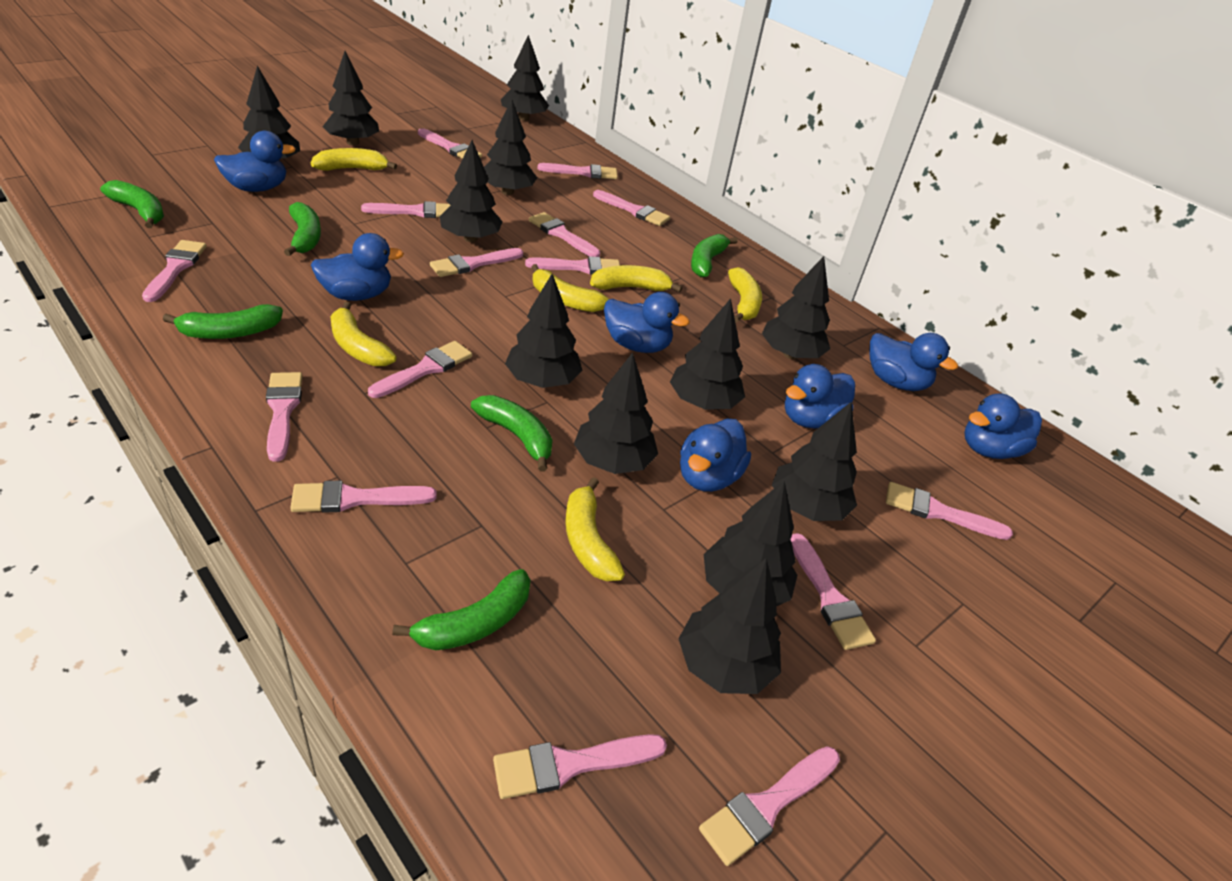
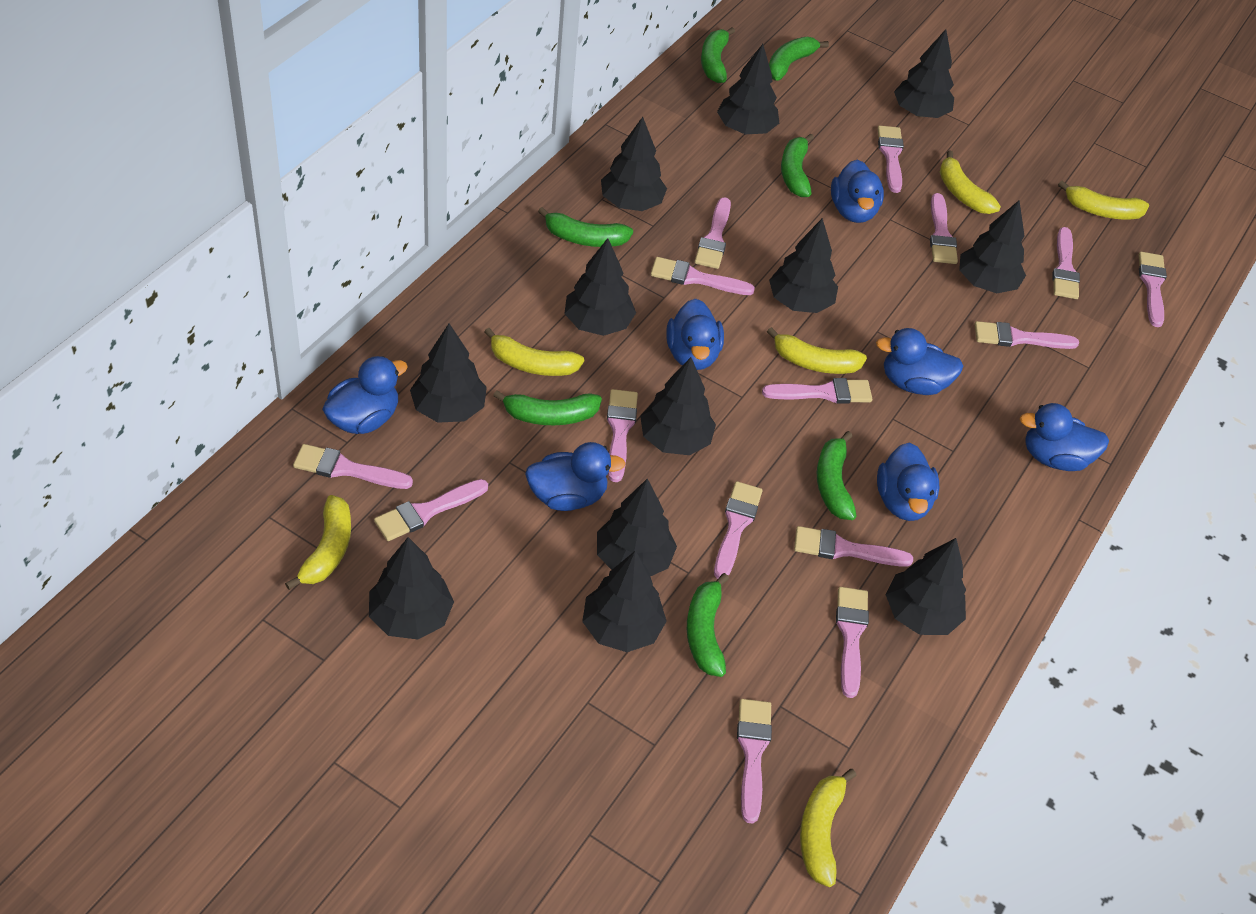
green banana: [100,180,164,228] [163,304,283,339] [284,202,321,256] [392,569,530,650] [471,395,552,472] [691,234,738,277] = 6 -> [493,390,602,425] [538,207,633,247] [687,573,729,677] [701,27,735,83] [769,37,829,81] [781,133,814,197] [817,431,856,520] = 7

